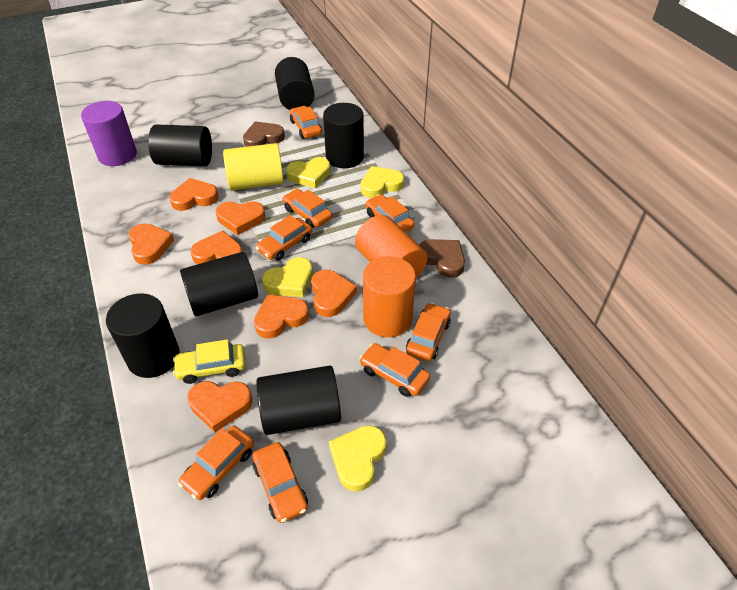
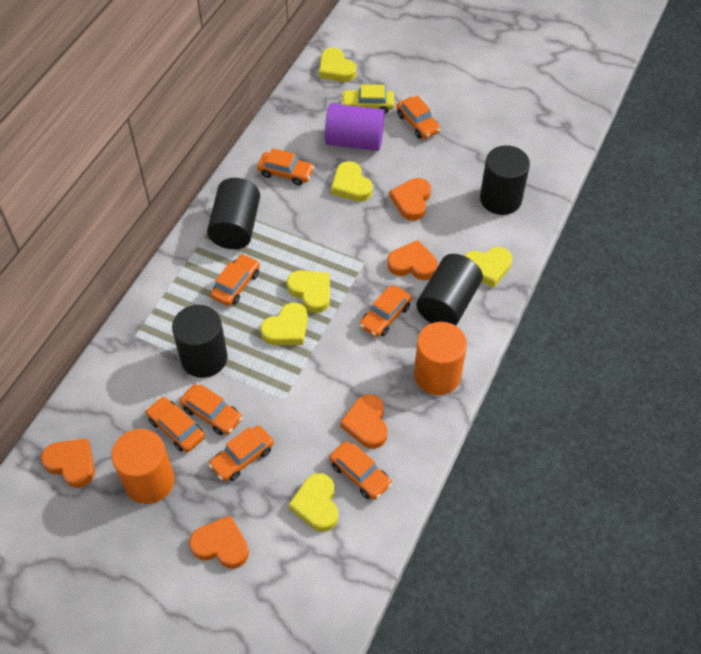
black cylinder: [106,293,180,378] [148,124,212,166] [180,252,258,316] [256,365,341,435] [275,57,315,110] [323,103,364,168] = 6 -> [172,305,228,378] [207,178,260,249] [416,254,483,326] [480,145,530,215] = 4
brown heart: [243,122,285,147] [420,239,465,278] = 2 -> none = 0
orange heart: [128,223,174,265] [169,178,219,211] [188,381,252,433] [190,231,243,264] [216,201,265,235] [254,294,309,339] [311,270,357,317] = 7 -> [41,438,95,488] [189,515,249,569] [340,394,388,449] [387,240,438,280] [389,178,431,221] = 5
yellow cylinder: [223,143,284,190] = 1 -> none = 0
yellow heart: [262,257,313,297] [286,157,331,188] [329,425,387,492] [361,166,404,198] = 4 -> [260,302,308,345] [287,270,330,313] [288,473,338,532] [319,48,357,82] [331,161,373,202] [464,247,512,287] = 6

